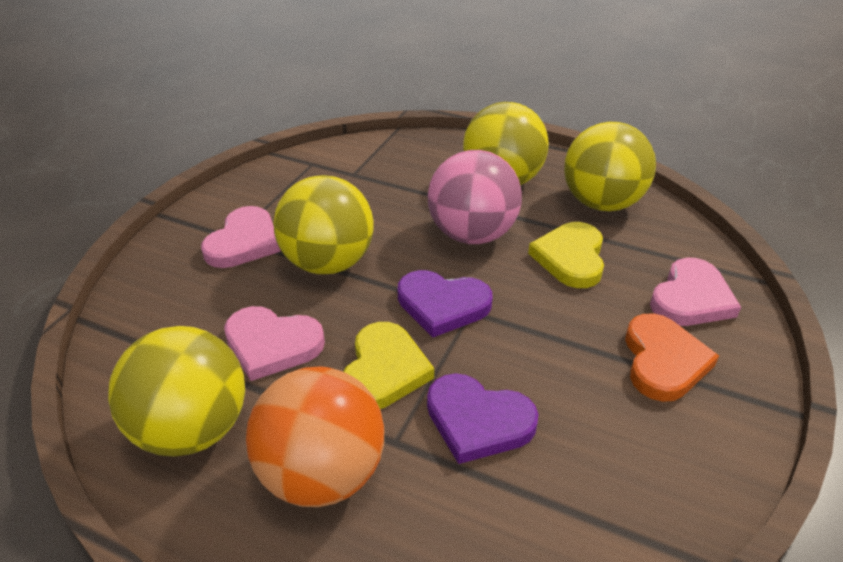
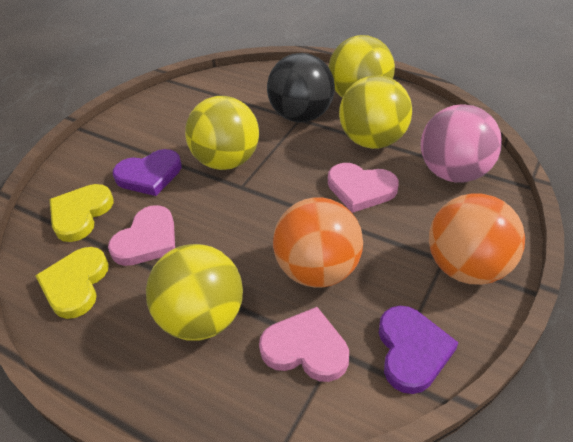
black ball: none = 0 -> [267,53,335,122] = 1
orange ball: [246,367,384,507] = 1 -> [273,197,363,288] [429,193,525,285] = 2
orange heart: [625,313,719,402] = 1 -> none = 0

